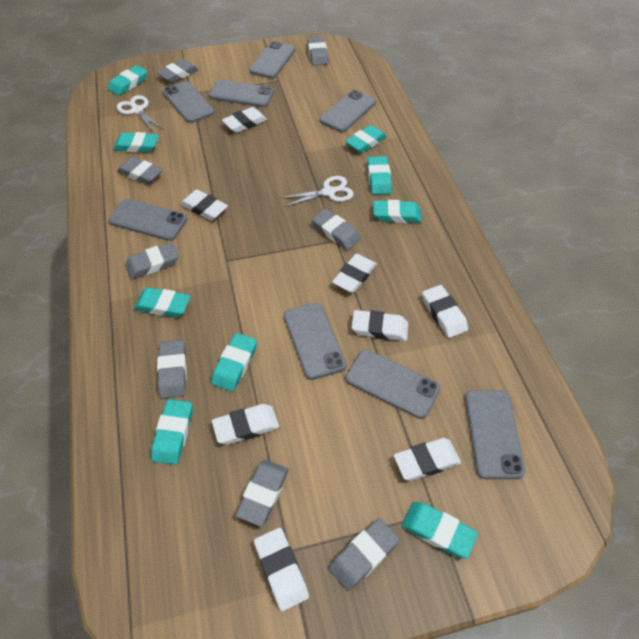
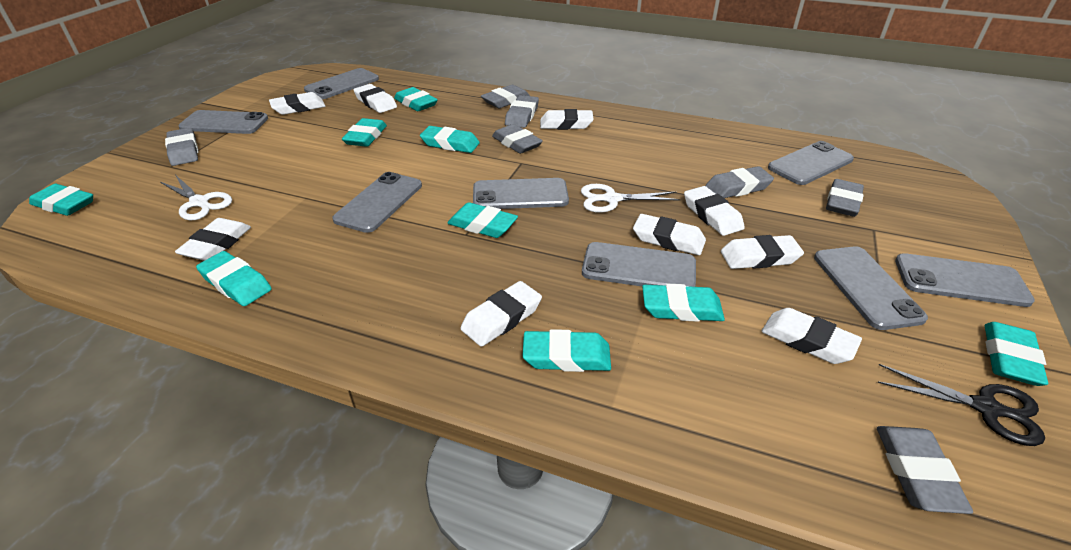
black scissors: none = 0 -> [877,364,1045,446] = 1
grey eraser: [117,157,163,185] [125,242,179,279] [156,59,199,83] [157,340,187,398] [236,460,289,526] [307,37,329,66] [312,209,361,250] [329,518,399,591] = 8 -> [165,128,198,166] [481,85,530,108] [492,124,543,154] [505,95,539,128] [705,166,774,198] [826,179,864,217] [877,426,973,514] = 7
white eraser: [180,190,228,220] [212,404,279,445] [222,107,267,133] [254,528,309,612] [332,254,377,293] [352,310,408,341] [394,438,461,481] [422,285,468,338] = 8 -> [175,218,251,261] [269,92,325,115] [353,84,397,113] [460,281,542,347] [540,109,594,130] [633,214,706,255] [684,186,745,236] [721,235,804,269] [762,308,862,364] = 9

